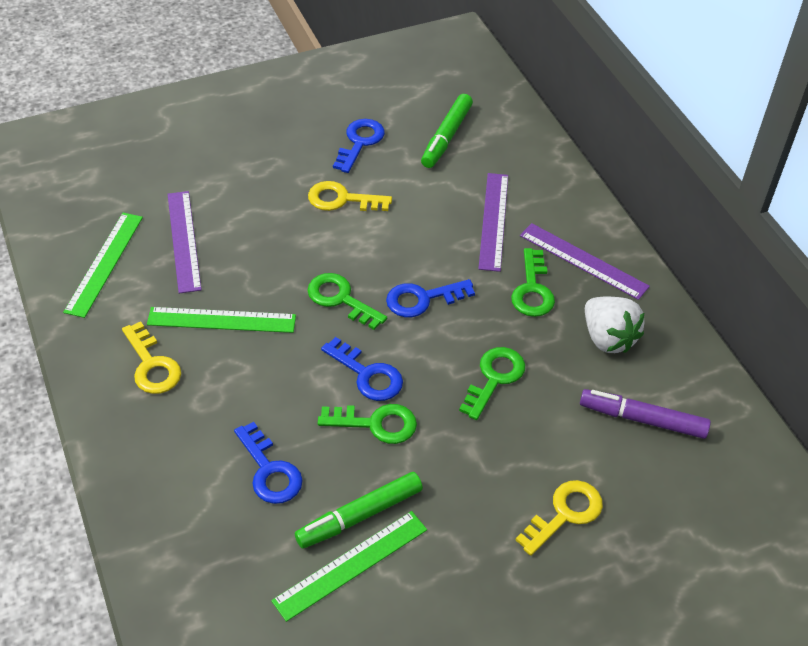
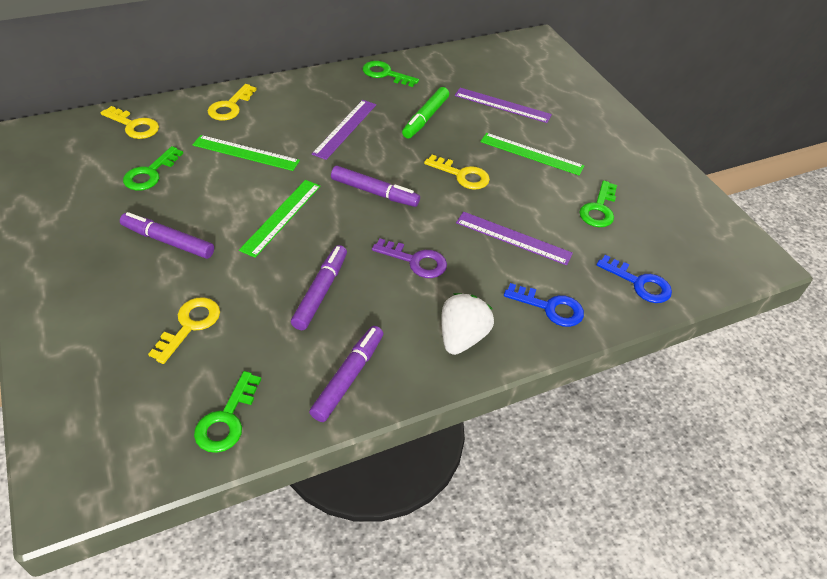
blue key: [234,422,303,504] [321,337,403,401] [333,119,385,173] [386,279,475,317] = 4 -> [504,283,584,327] [596,255,672,303] = 2
green marker: [295,472,423,549] [421,94,473,168] = 2 -> [402,87,449,139] = 1
purple key: none = 0 -> [372,238,447,278] = 1
purple marker: [580,389,711,439] = 1 -> [120,212,214,259] [291,245,347,330] [309,326,383,422] [331,166,420,207] = 4
yellow key: [122,321,181,394] [308,181,392,211] [516,480,603,556] = 3 -> [100,106,159,139] [148,297,220,364] [208,84,257,121] [424,155,490,190] = 4

